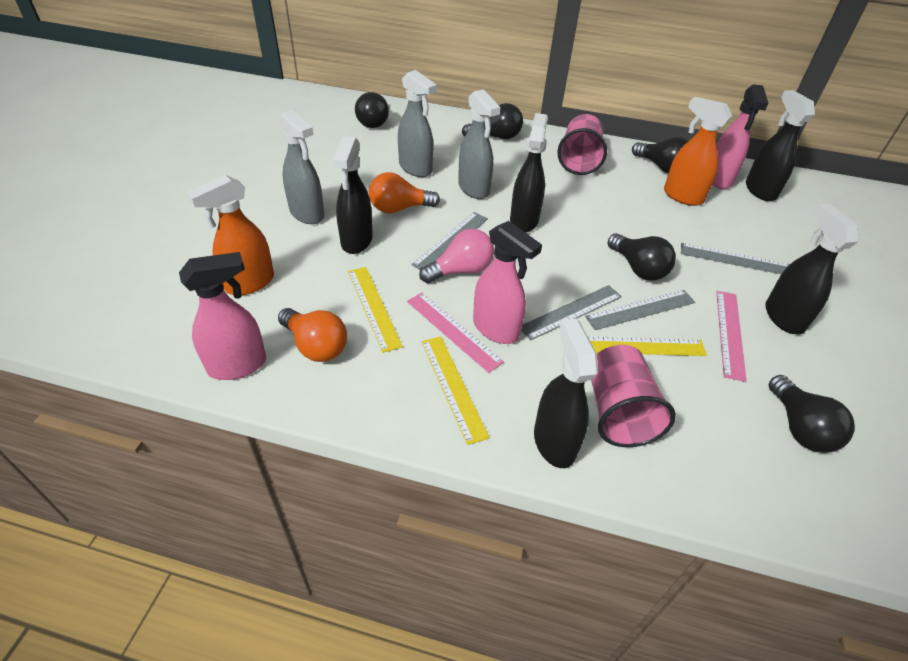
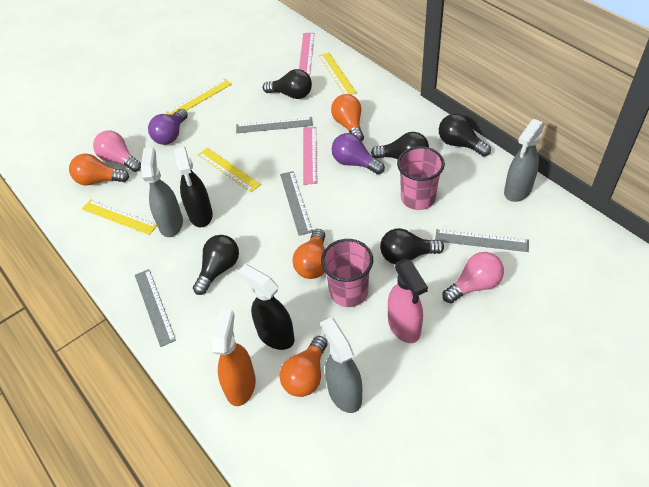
black spray bottle: [333,136,373,254] [510,113,548,233] [534,319,598,468] [746,90,815,201] [765,204,859,334] = 5 -> [174,146,213,227] [238,264,295,350] = 2
orange light bulb: [278,308,347,362] [369,172,440,213] = 2 -> [69,154,129,185] [279,336,327,397] [292,229,325,279] [331,94,364,141] = 4
orange spray bottle: [187,175,274,295] [664,97,732,206] = 2 -> [213,309,256,406] = 1
pink light bulb: [419,229,494,283] = 1 -> [93,130,141,172] [442,252,504,303] = 2
pink spray bottle: [179,252,266,380] [473,221,542,344] [712,84,769,189] = 3 -> [388,258,428,343] = 1
purple light bulb: none = 0 -> [148,109,188,145] [332,133,385,174] = 2
yellow ruler: [348,267,403,353] [421,336,489,445] [588,336,707,356] = 3 -> [82,199,157,235] [166,79,232,114] [198,148,261,192] [318,52,357,95] = 4

